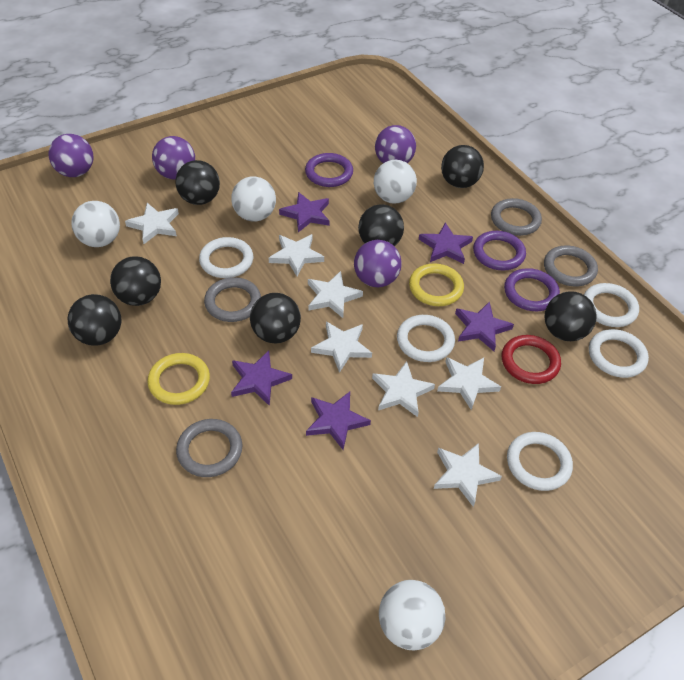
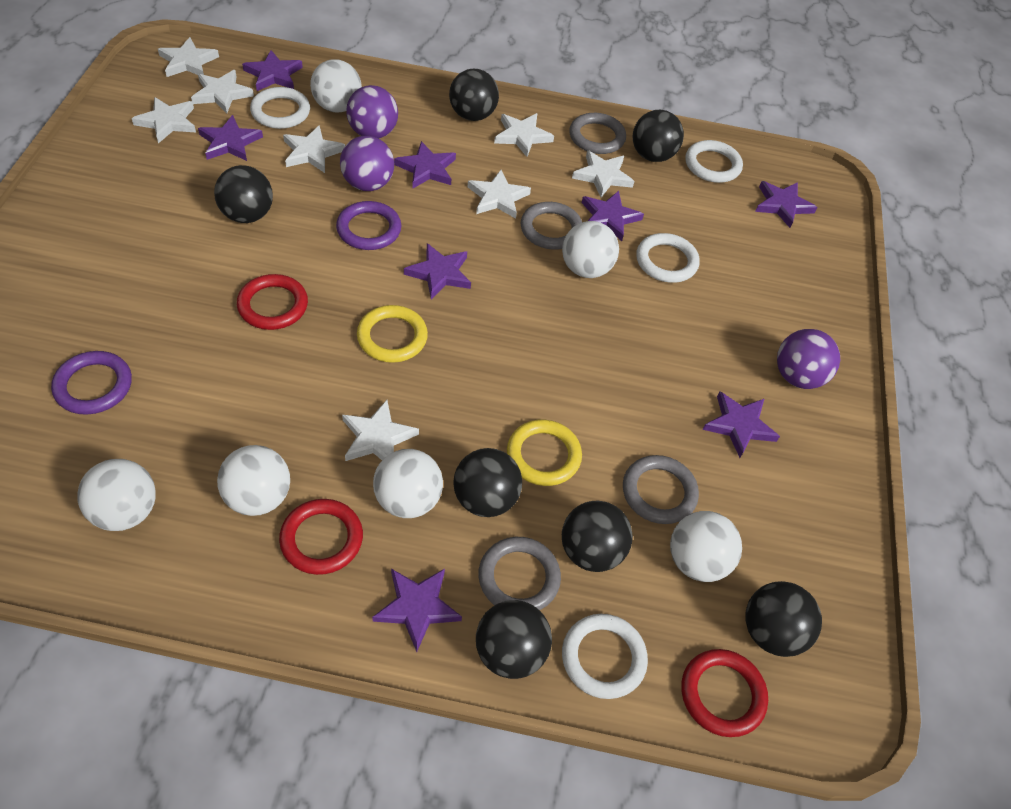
purple ball: [48,134,94,177] [152,136,195,180] [354,240,402,287] [375,125,416,163] = 4 -> [340,136,394,191] [346,85,398,139] [777,329,840,389] = 3
purple ring: [305,153,353,187] [473,231,526,271] [504,268,560,311] = 3 -> [51,351,132,415] [336,201,401,250] = 2
purple star: [231,350,292,406] [279,192,330,232] [306,392,371,450] [419,222,473,264] [455,301,514,351] = 5 -> [198,115,263,161] [242,50,303,91] [372,569,462,652] [394,141,456,188] [404,243,471,299] [582,191,644,241] [703,391,780,458] [755,181,818,228] = 8
red ring: [502,335,561,384] = 1 -> [237,274,308,330] [279,499,363,575] [681,649,768,737] = 3
white ball: [72,201,120,247] [231,177,276,221] [374,160,417,204] [379,580,445,650] = 4 -> [77,459,156,531] [217,445,290,516] [310,59,362,113] [373,449,443,518] [562,221,619,278] [670,511,742,582] = 6
white ring: [199,237,253,278] [397,315,455,362] [507,432,573,491] [584,283,639,327] [589,329,649,378] = 5 -> [250,87,310,129] [562,614,648,699] [636,233,699,283] [685,140,743,183] = 4
white star: [125,203,179,244] [269,234,324,276] [308,271,363,318] [311,321,372,373] [372,361,435,417] [434,443,502,507] [437,357,501,410] = 7 -> [132,97,196,143] [158,37,219,77] [191,70,254,113] [283,125,345,173] [342,400,419,461] [468,170,531,219] [494,113,554,157] [572,150,634,198] = 8

